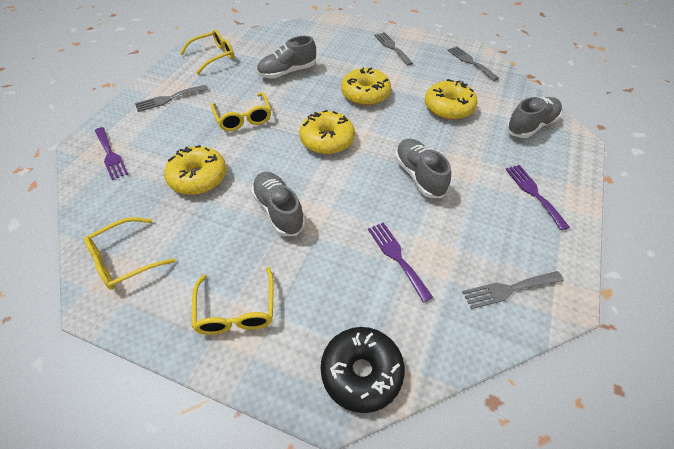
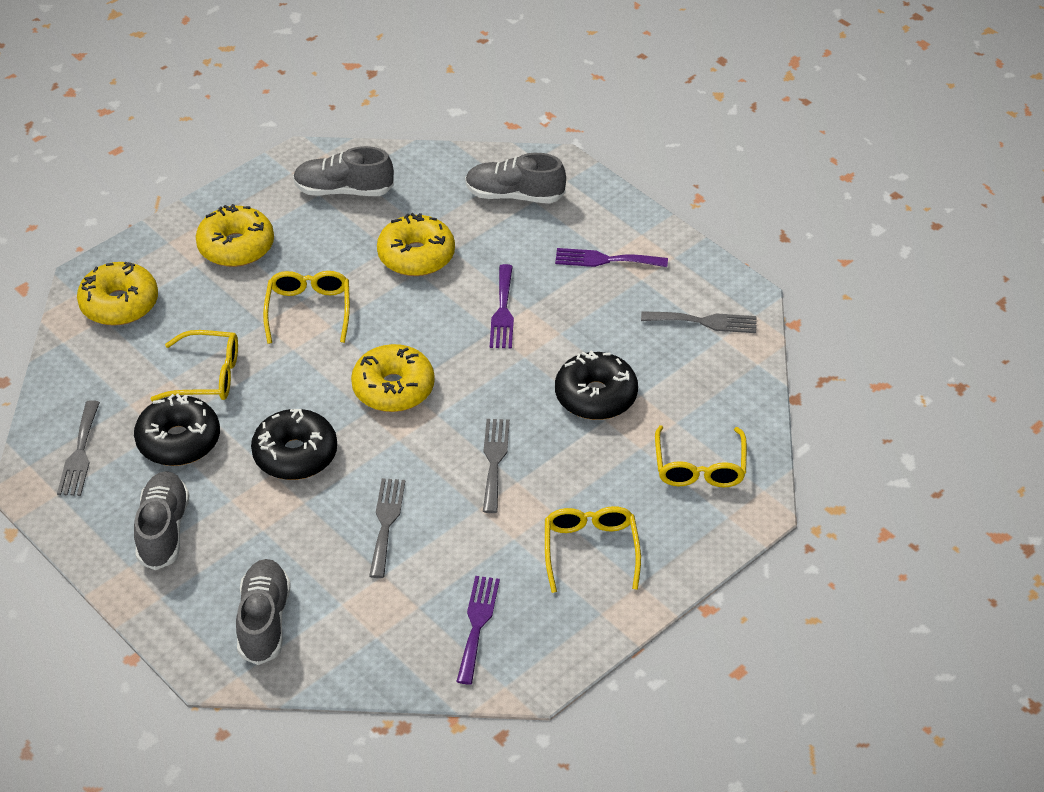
black donut: [320,327,405,413] = 1 -> [134,394,220,466] [251,409,337,480] [555,351,638,420] = 3

